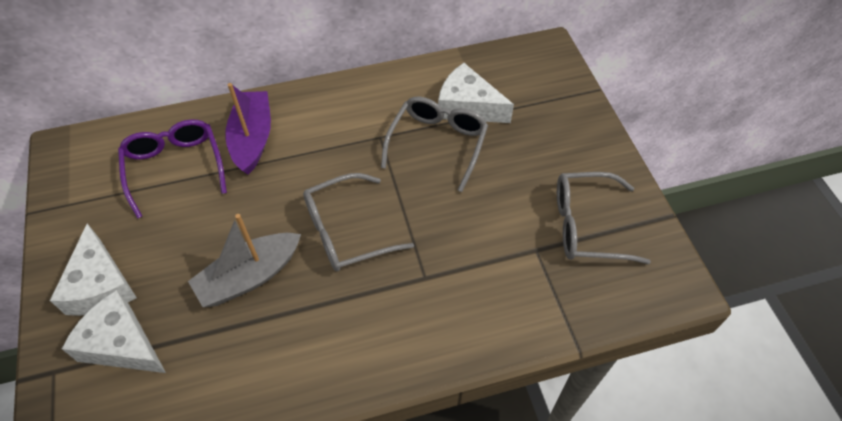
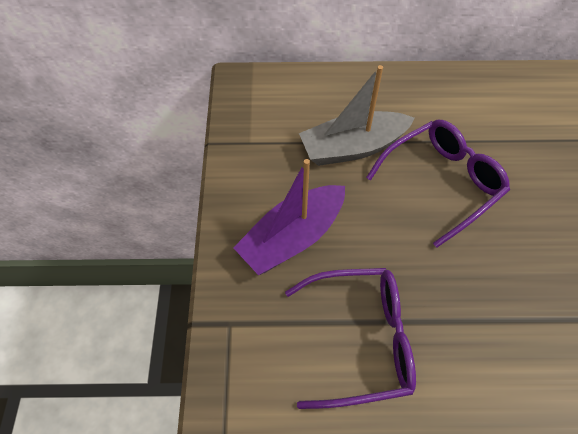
grey glasses: [303,173,414,271] [381,96,488,192] [557,172,651,264] = 3 -> none = 0
purple glasses: [118,120,227,219] = 1 -> [285,268,416,409] [366,120,510,247] = 2
white cheese: [50,224,137,316] [62,290,166,373] [438,63,514,123] = 3 -> none = 0

